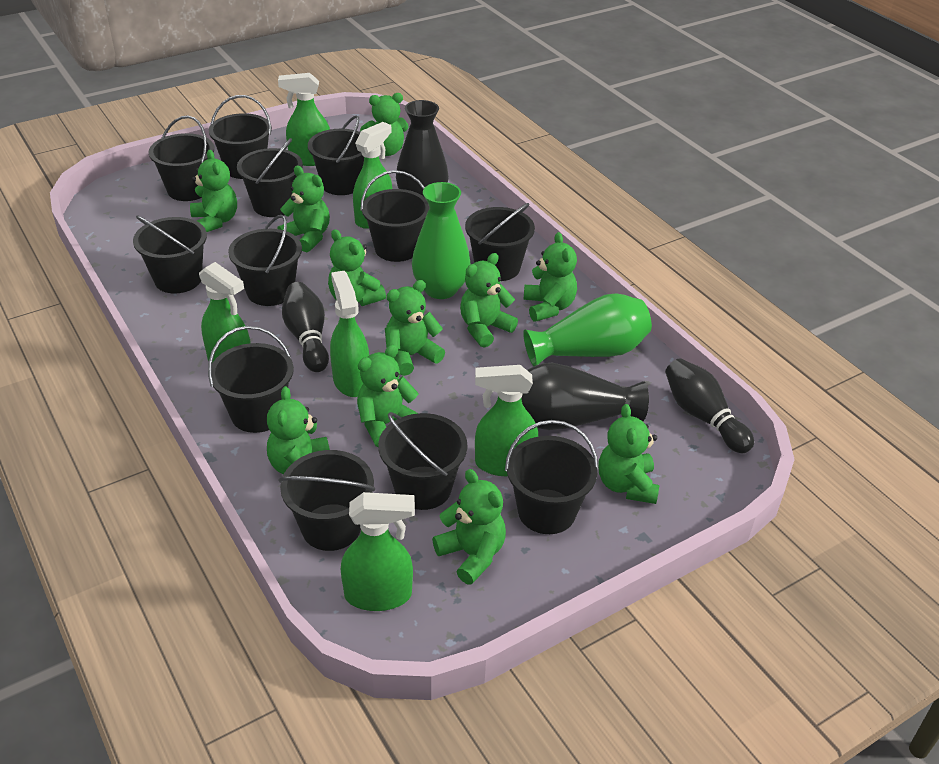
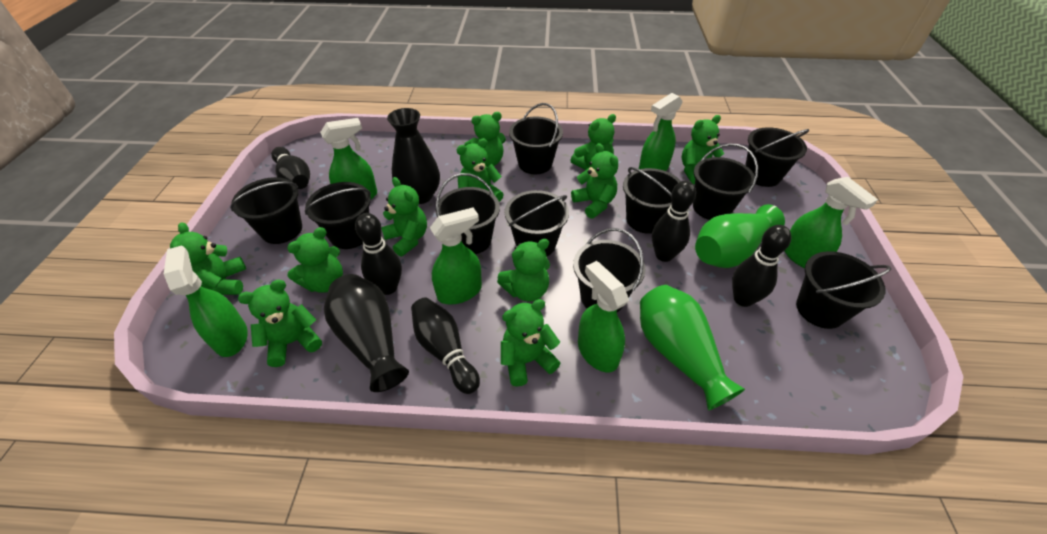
black bowling pin: [282,282,329,372] [665,358,754,453] = 2 -> [271,147,310,189] [355,213,402,295] [411,297,480,394] [652,181,696,262] [732,225,791,307] = 5
black bucket: [133,215,207,294] [149,115,214,201] [208,326,294,433] [209,95,272,179] [228,215,302,306] [237,138,303,217] [279,450,375,551] [308,115,364,195] [360,170,430,262] [378,412,467,510] [465,203,535,281] [505,420,599,534] = 12 -> [230,177,302,244] [305,182,371,249] [436,173,500,254] [505,190,569,256] [509,103,563,174] [573,228,645,312] [623,167,681,234] [693,143,758,220] [745,127,809,187] [796,251,891,329] = 10

